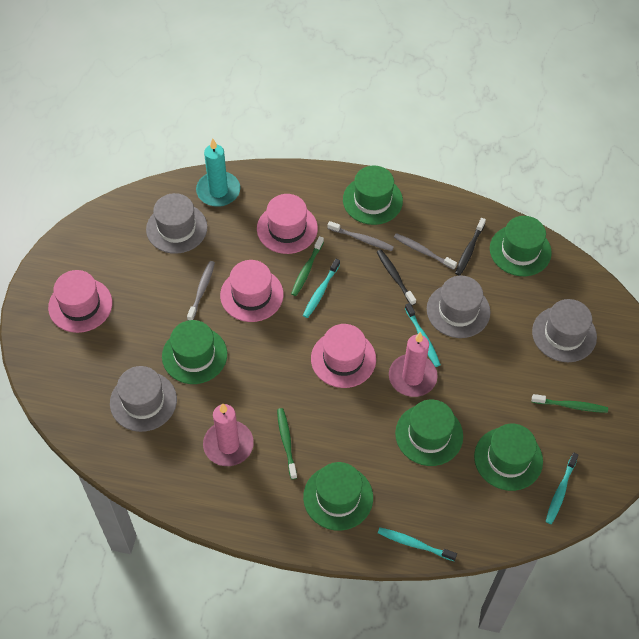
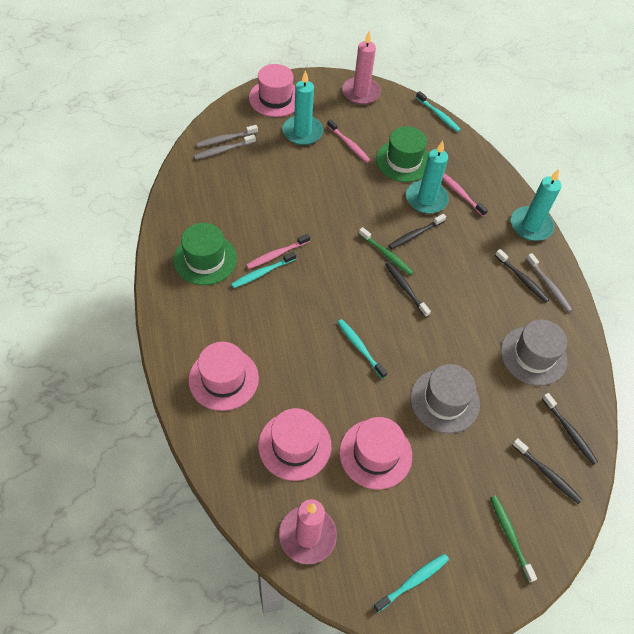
black toothbrush: [377,250,416,305] [455,218,486,276] = 2 -> [385,262,431,318] [388,214,446,249] [495,249,550,303] [512,438,583,504] [542,393,598,465] = 5
green hat: [162,320,227,384] [303,462,373,531] [343,166,403,225] [395,400,463,466] [474,424,543,491] [490,216,552,276] = 6 -> [173,223,237,285] [376,126,429,182] = 2
green toothbrush: [277,408,297,479] [291,236,324,296] [532,394,608,413] = 3 -> [359,227,413,275] [490,496,537,583] = 2
grey hat: [110,366,177,432] [146,193,208,254] [427,276,490,338] [532,299,597,362] = 4 -> [410,364,480,433] [501,320,567,386] = 2
pink toothbrush: none = 0 -> [246,234,310,269] [327,119,371,163] [442,173,488,216] = 3
turquoise candle: [196,138,240,207] = 1 -> [282,70,323,145] [406,141,449,214] [511,169,562,241] = 3

